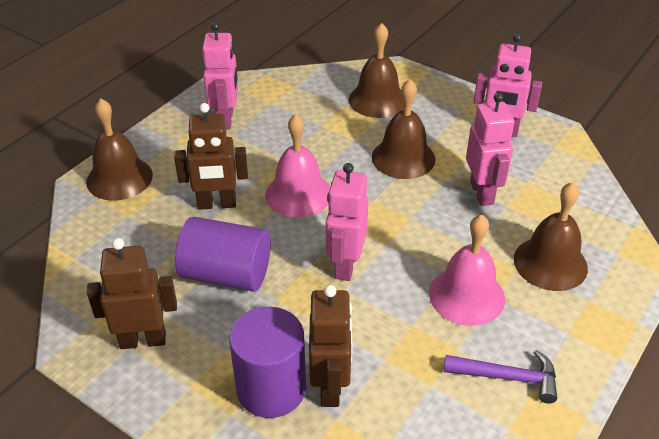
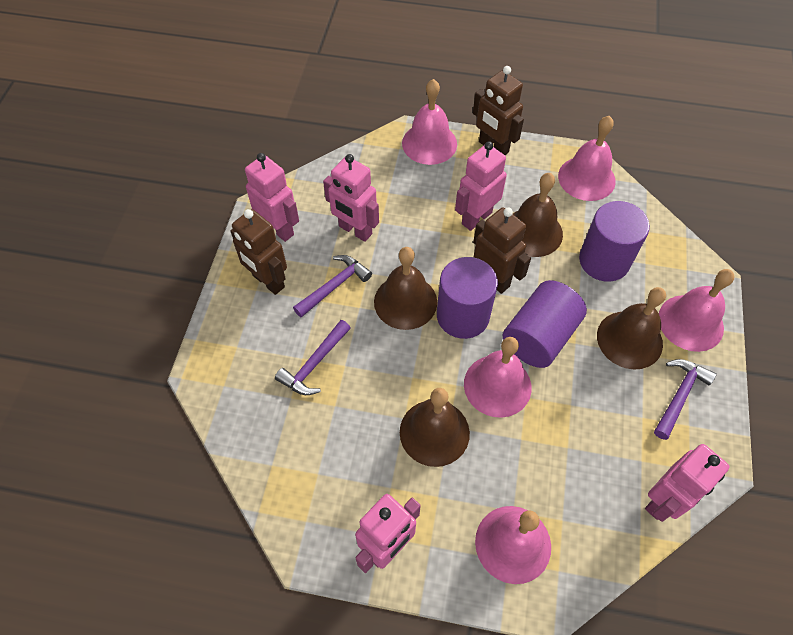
pink bell: [265,114,330,217] [429,214,505,326] = 2 -> [402,79,457,165] [464,337,532,418] [475,506,551,584] [558,116,616,201] [659,269,734,352] = 5
pink robot: [202,22,238,129] [326,163,369,281] [466,92,515,206] [474,33,542,137] = 4 -> [245,153,299,242] [323,154,379,242] [355,494,421,573] [455,141,507,231] [645,444,730,522] = 5
purple cylinder: [175,217,271,292] [229,307,306,418] = 2 -> [437,257,498,339] [503,280,587,368] [579,201,650,282] = 3
purple hammer: [444,350,557,404] = 1 -> [275,320,351,395] [293,255,372,318] [654,359,717,440] = 3

